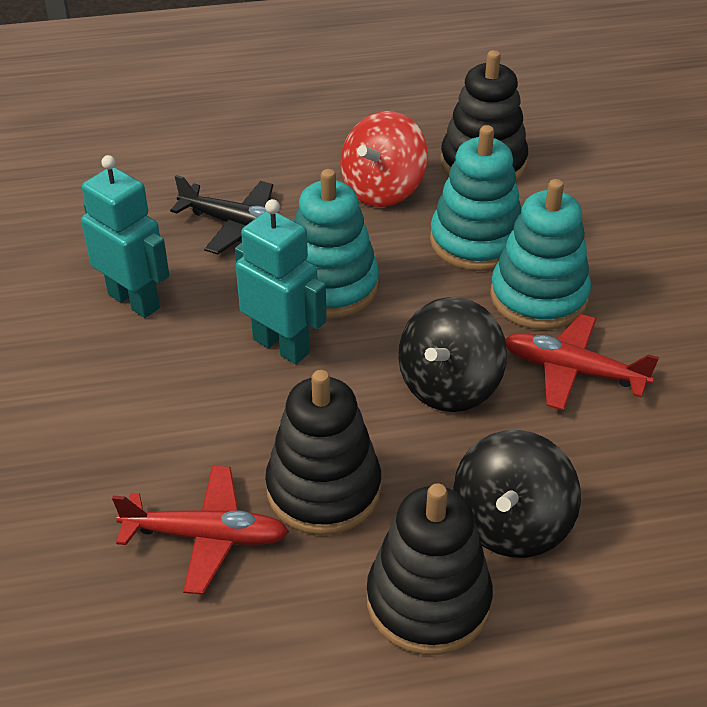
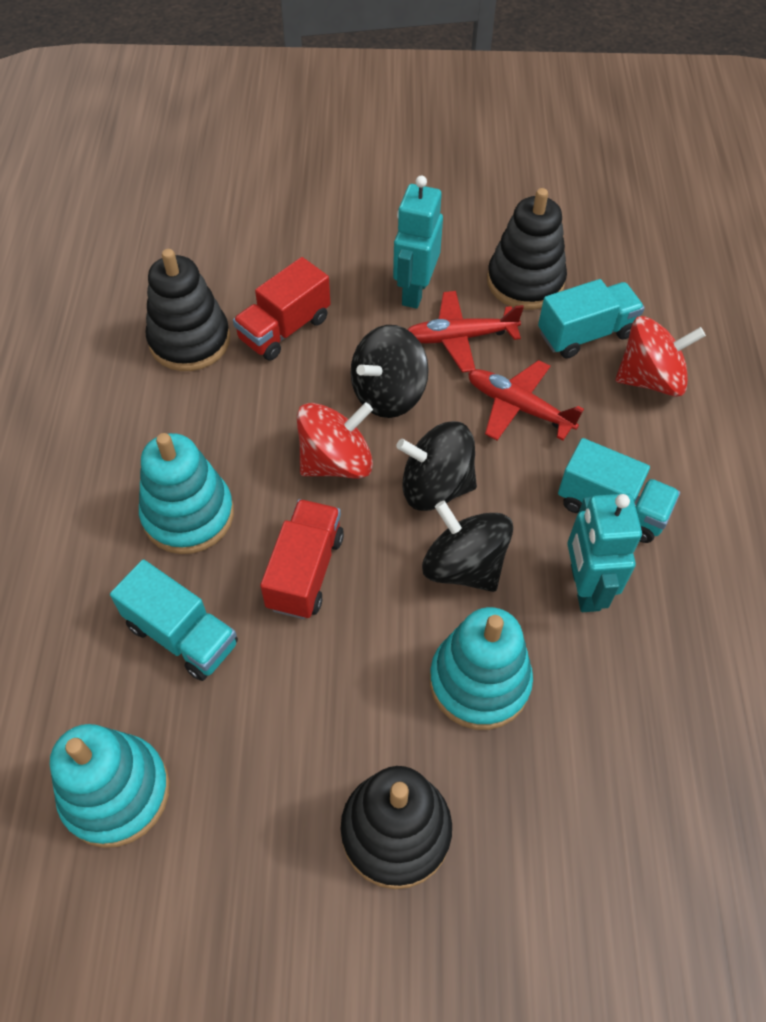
black plane: [170,175,273,254] = 1 -> none = 0
black spinning top: [398,297,507,412] [453,430,581,558] = 2 -> [351,325,429,418] [396,421,477,511] [422,501,513,592] = 3
red spinning top: [340,111,428,207] = 1 -> [297,402,373,479] [616,316,706,397] = 2
red truck: none = 0 -> [233,257,331,361] [260,499,344,619] = 2
turquoise truck: none = 0 -> [110,559,238,681] [538,279,645,359] [558,438,680,543] = 3

